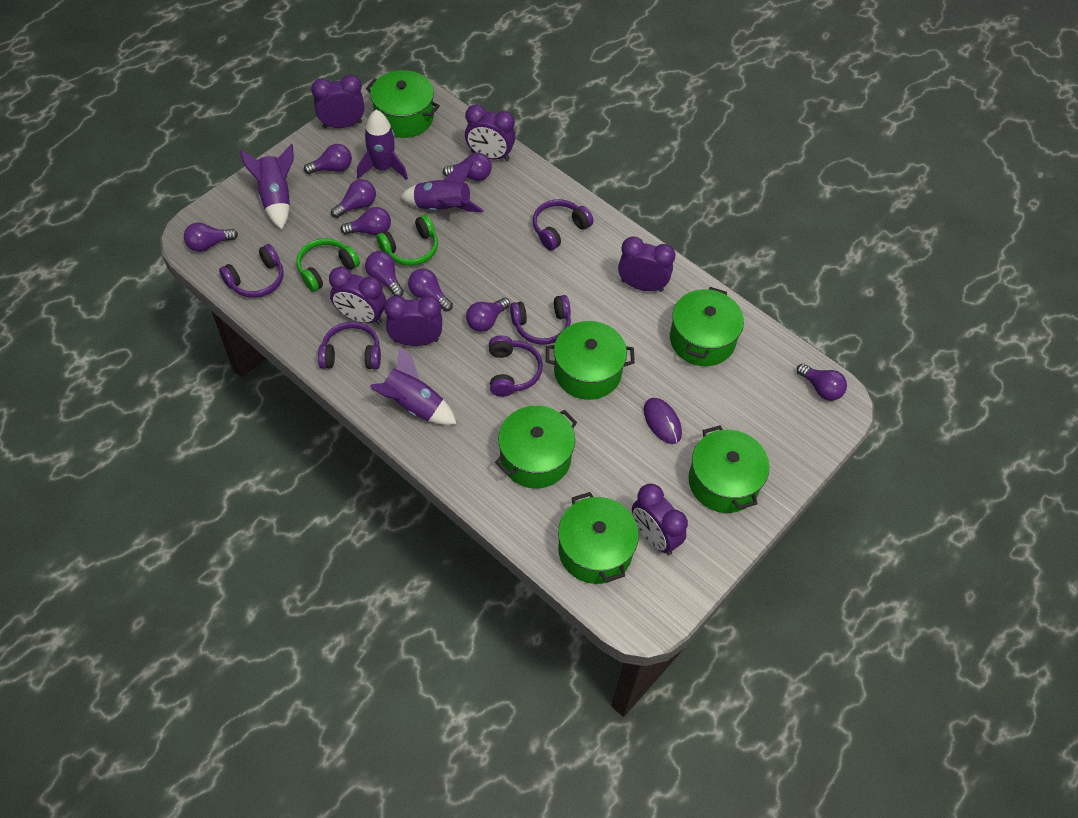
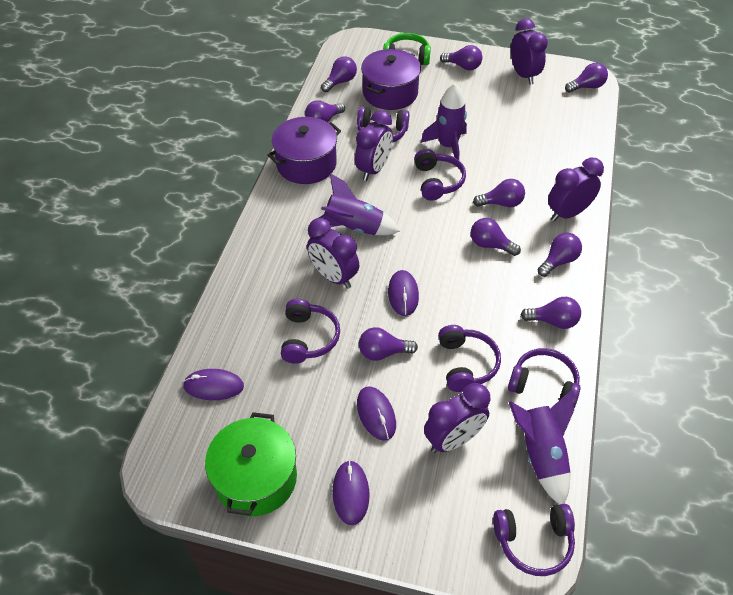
green headphones: [296,238,360,292] [377,215,438,266] = 2 -> [383,33,431,65] = 1
green pot: [366,70,440,138] [495,406,577,488] [546,321,635,400] [558,492,639,584] [670,287,744,366] [688,425,769,513] = 6 -> [205,412,297,516] = 1
purple clock: [311,75,365,128] [329,267,386,324] [384,296,442,346] [465,104,516,161] [618,237,675,292] [632,484,688,555] = 6 -> [307,218,359,289] [355,110,393,181] [424,383,490,453] [511,18,548,85] [548,158,604,222] = 5
purple headphones: [219,244,284,298] [318,322,381,370] [489,335,543,397] [510,295,571,345] [533,199,594,251] = 5 -> [281,299,340,364] [357,106,409,143] [414,149,466,201] [438,325,501,392] [493,504,575,576] [508,348,580,408] = 6
purple mouse: [644,398,682,444] = 1 -> [183,369,244,400] [332,460,369,525] [357,386,396,441] [388,270,419,316] = 4
purple pot: none = 0 -> [267,117,341,184] [361,49,421,110] = 2
purple rocket: [240,144,294,229] [357,110,408,180] [370,345,457,425] [400,163,484,212] = 4 -> [319,174,400,235] [421,83,467,160] [509,391,574,504] = 3

